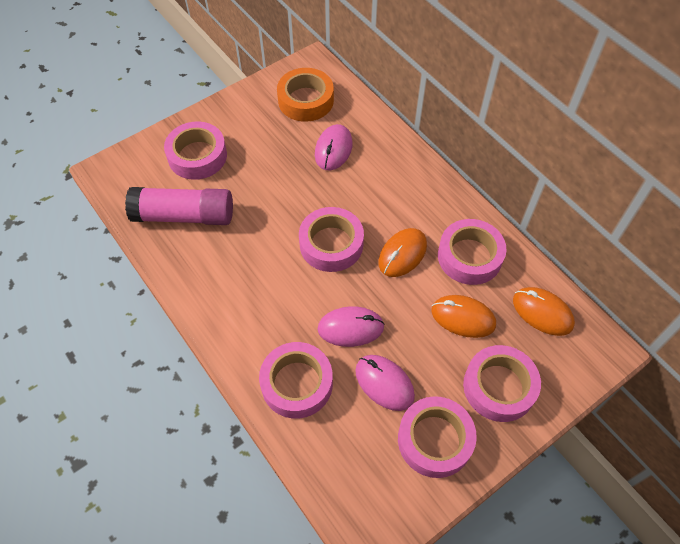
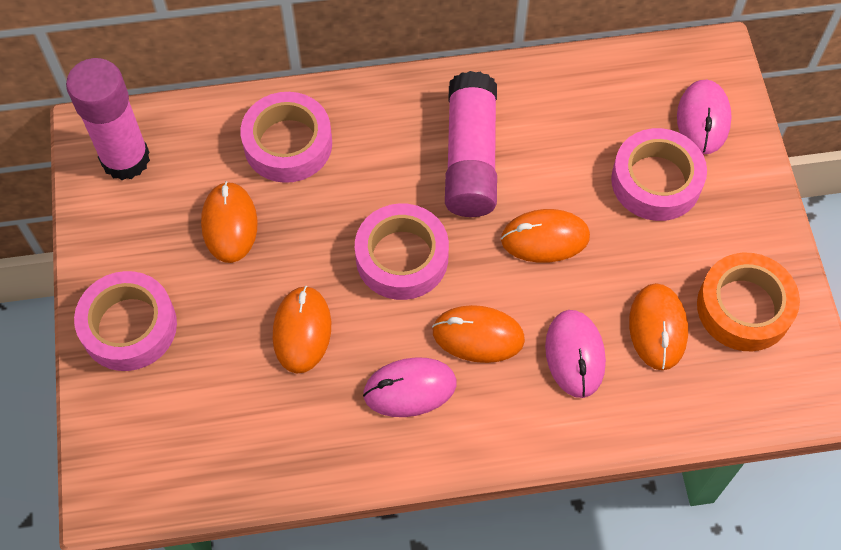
orange mouse: [378,228,427,277] [431,295,496,338] [513,287,575,336] = 3 -> [201,181,258,263] [273,286,331,373] [432,305,525,363] [501,209,590,263] [629,283,688,370] = 5
pink glue stick: [125,187,233,225] = 1 -> [66,58,150,180] [445,71,497,217] = 2
pink tape: [164,122,227,180] [259,342,333,419] [299,207,364,272] [398,396,477,478] [438,219,507,285] [463,345,541,422] = 6 -> [74,271,177,371] [240,92,332,183] [355,203,449,300] [611,128,707,221] = 4

